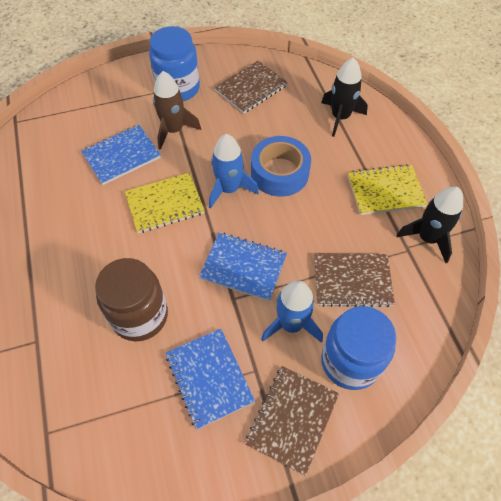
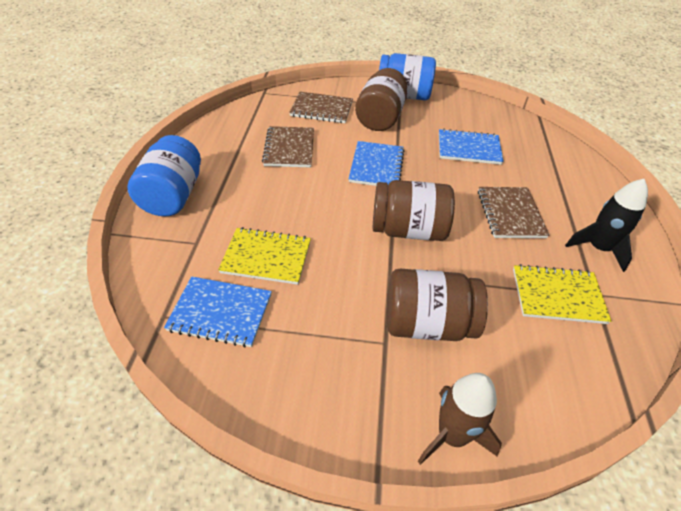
black rocket: [321,57,368,137] [396,186,463,263] = 2 -> [565,179,648,272] = 1
blue rocket: [209,134,259,209] [261,280,323,343] = 2 -> none = 0
blue tape: [251,136,311,197] = 1 -> none = 0
brown jar: [95,258,168,342] = 1 -> [355,68,407,131] [373,180,455,241] [387,269,488,341] = 3

